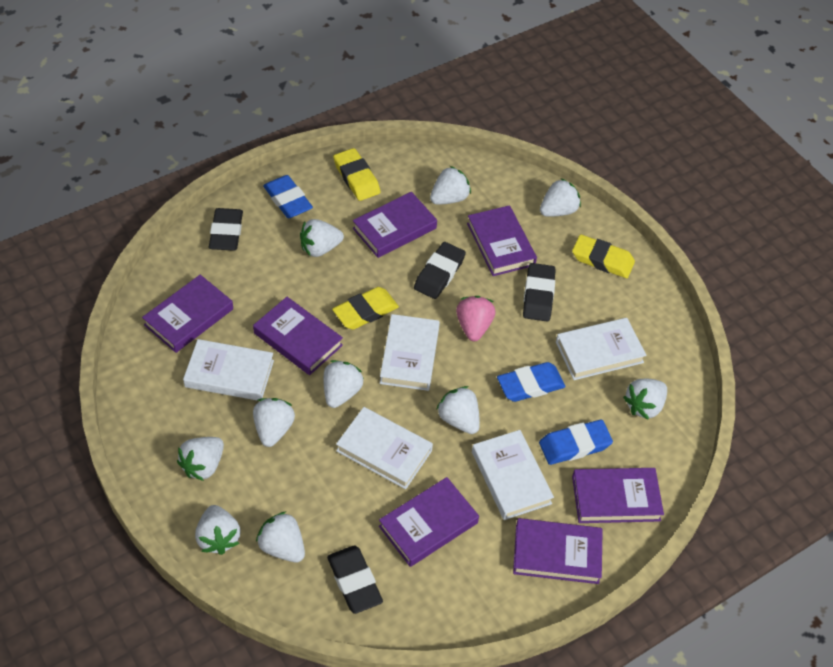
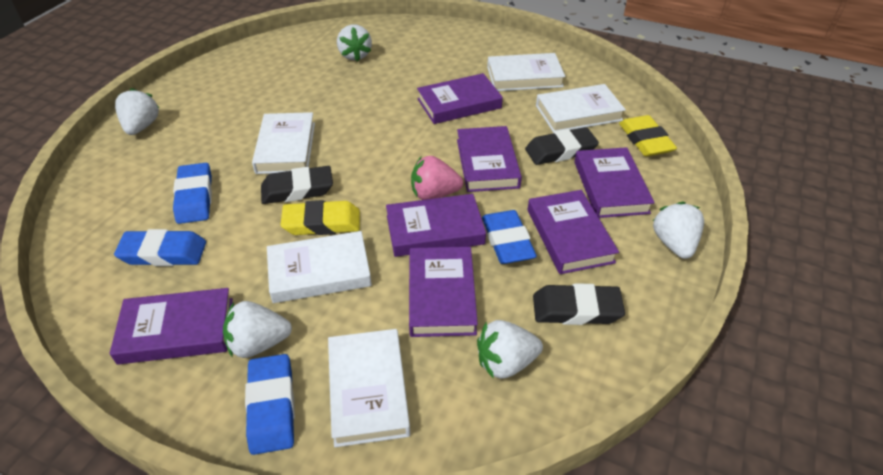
black eraser: [209,208,243,251] [327,545,383,614] [414,242,466,299] [523,263,556,321] = 4 -> [261,166,333,204] [525,127,599,165] [533,283,625,325] = 3
blue eraser: [263,175,313,218] [497,362,565,402] [539,420,613,465] = 3 -> [114,229,206,266] [173,163,212,224] [245,354,295,455] [482,210,537,264] = 4
white strawberry: [177,437,224,481] [195,505,241,555] [253,398,295,447] [256,511,305,562] [300,219,344,257] [324,360,364,408] [430,166,471,205] [436,386,480,434] [540,178,581,217] [623,379,667,420] = 10 -> [115,88,159,135] [223,301,292,358] [337,24,372,61] [477,320,543,379] [653,201,704,259] = 5
yellow eraser: [332,287,399,330] [333,148,380,201] [572,234,635,278] = 3 -> [281,200,360,235] [619,115,677,156] = 2

